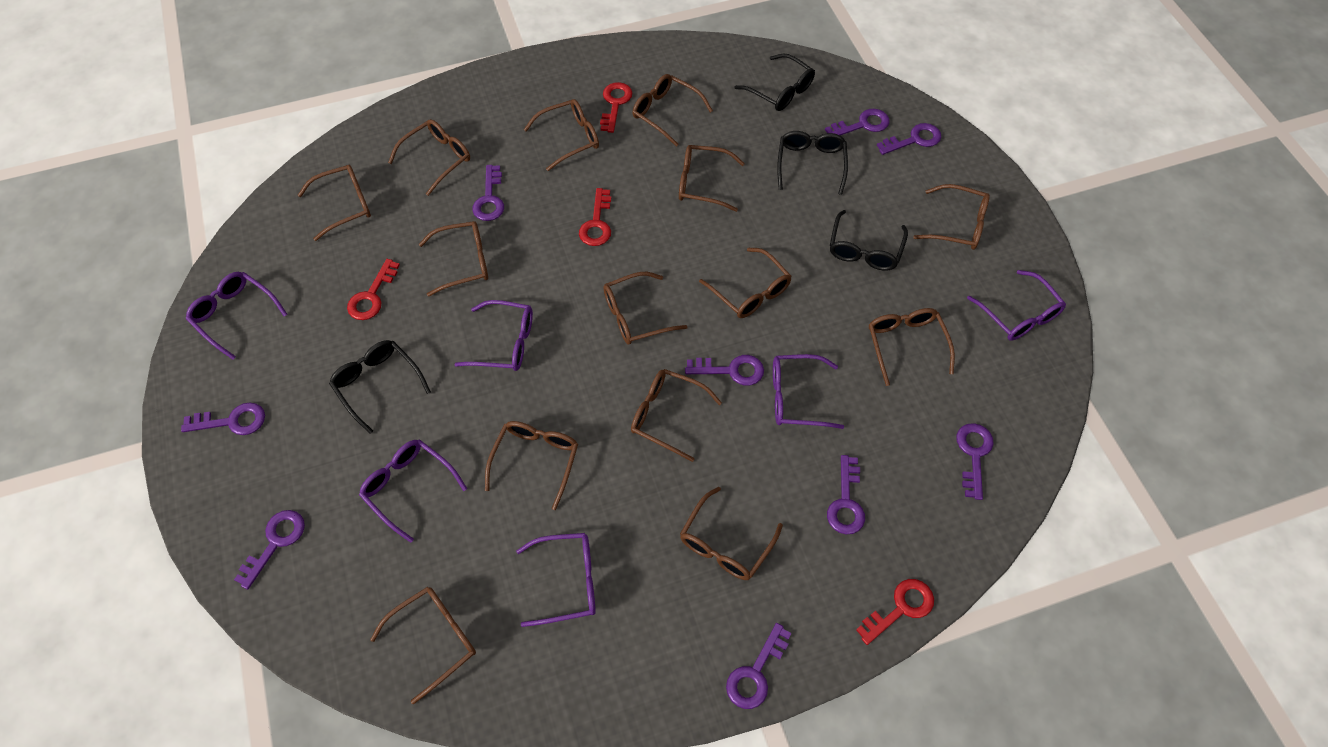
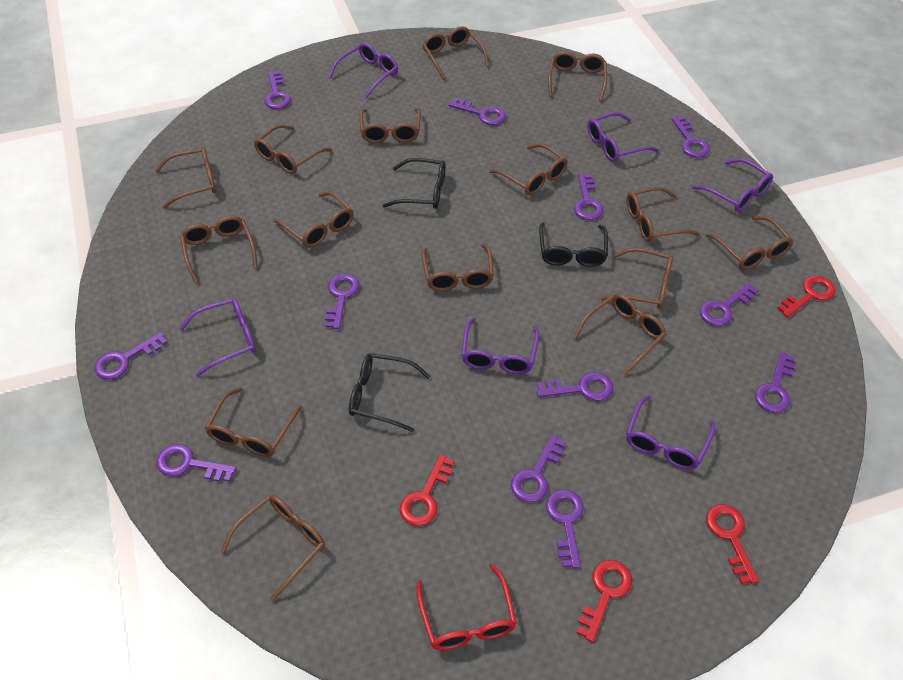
black glasses: [329,340,431,434] [735,53,815,111] [777,131,848,195] [830,210,908,271] = 4 -> [349,353,430,432] [382,158,446,209] [539,223,608,267] = 3
brown glasses: [298,165,371,241] [370,587,476,704] [388,119,470,196] [419,221,488,297] [485,421,578,510] [524,99,599,171] [603,272,688,345] [631,369,722,462] [632,74,713,147] [679,145,745,212] [680,487,783,580] [699,248,792,318] [869,308,955,386] [913,184,990,250] = 14 -> [154,147,216,209] [180,216,258,284] [205,387,302,457] [220,495,325,601] [254,124,332,174] [273,191,354,248] [360,108,421,143] [422,26,489,80] [422,244,494,291] [489,143,568,195] [548,51,607,101] [573,294,666,376] [601,248,673,309] [626,187,700,242] [705,216,793,270] = 15
purple key: [181,402,265,435] [234,510,305,589] [472,165,504,221] [685,355,764,386] [726,623,791,709] [825,109,889,135] [827,455,865,535] [877,123,941,155] [956,423,994,500] = 9 -> [94,332,168,379] [156,444,237,482] [264,71,291,109] [325,273,360,329] [449,98,506,125] [511,435,566,502] [537,372,613,401] [546,489,584,568] [574,173,604,220] [672,116,710,157] [700,282,758,326] [755,352,795,412] = 12
red glasses: none = 0 -> [416,563,517,650] = 1

